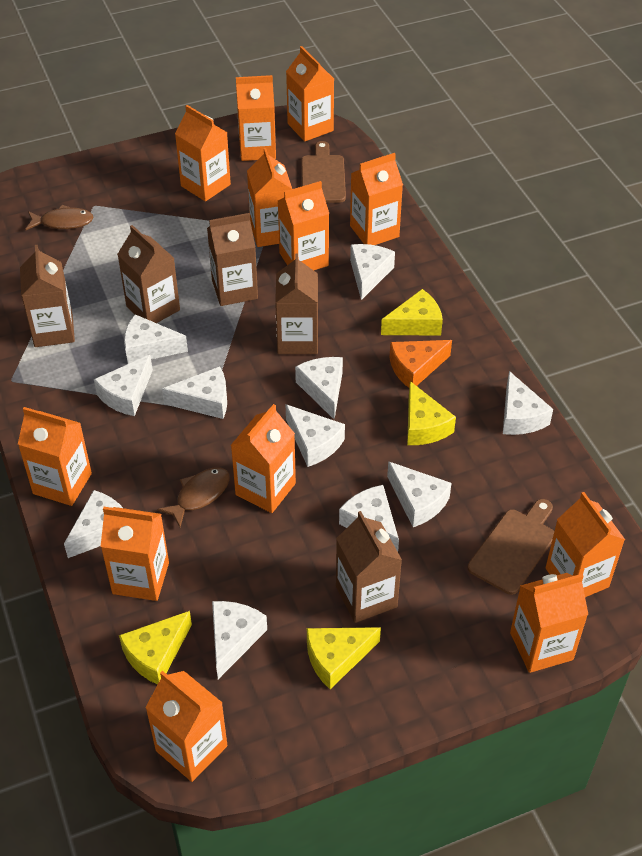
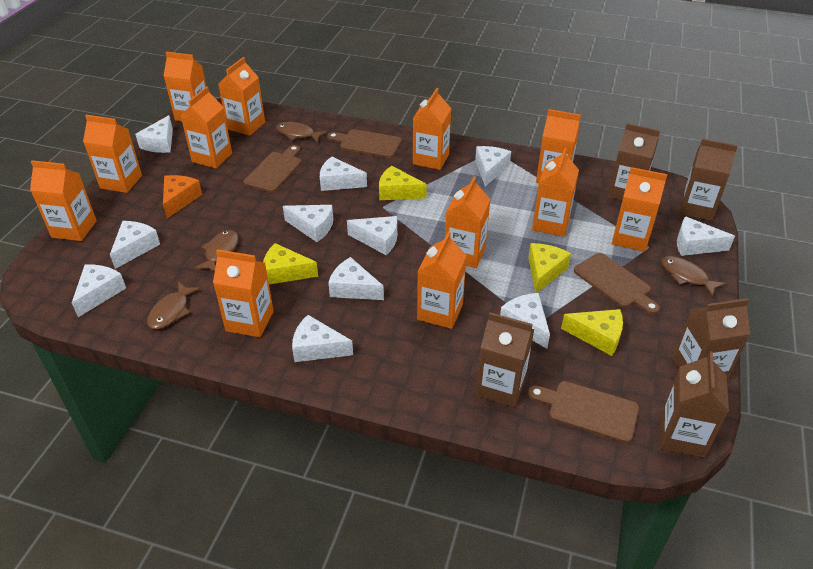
brown cutting board: [301,141,346,203] [468,499,554,595] = 2 -> [244,145,302,193] [327,129,402,158] [528,381,639,443] [574,253,660,315] = 4
brown fish: [26,205,94,230] [157,467,230,527] = 2 -> [147,282,201,330] [194,230,239,272] [276,122,327,143] [661,256,726,297] = 4

